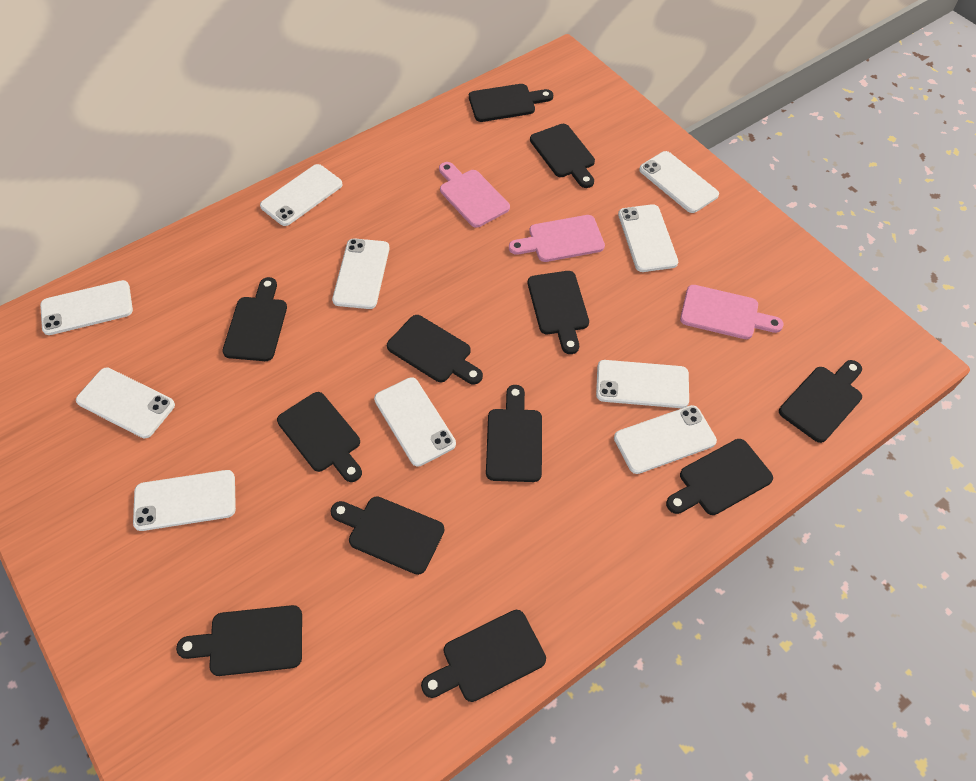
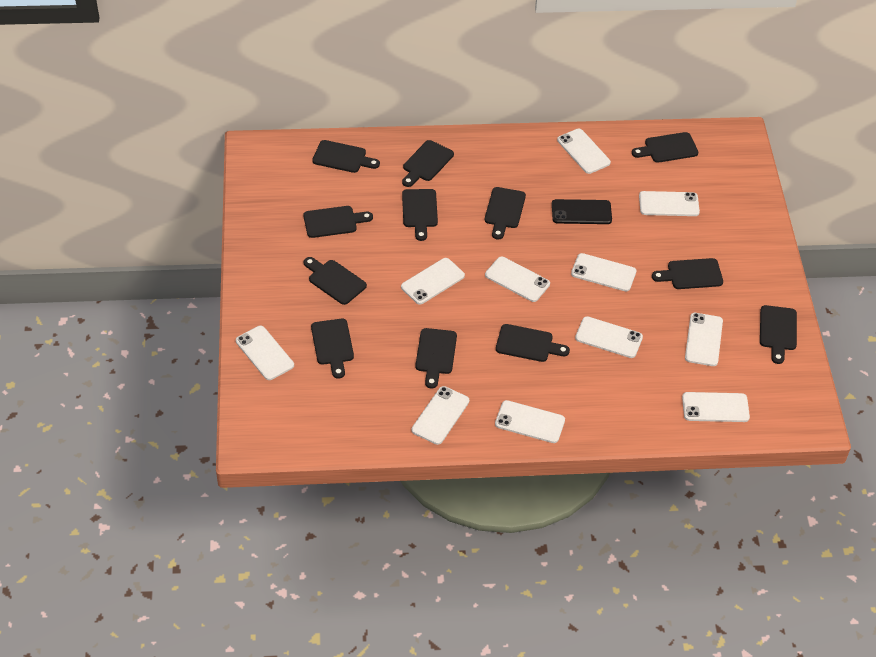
black phone: none = 0 -> [552,199,612,224] = 1
pink cutting board: [439,162,510,228] [509,215,605,262] [680,285,784,339] = 3 -> none = 0
white phone: [40,280,133,335] [76,367,175,438] [133,470,236,531] [260,164,343,226] [332,238,390,309] [374,377,456,467] [596,360,689,408] [614,405,717,474] [618,204,678,272] [639,151,719,213] = 10 -> [236,326,294,380] [401,258,465,305] [412,386,469,445] [485,257,550,302] [495,400,565,443] [557,129,611,174] [571,253,636,291] [575,316,643,358] [639,191,700,216] [682,392,750,422] [685,313,723,366] = 11

